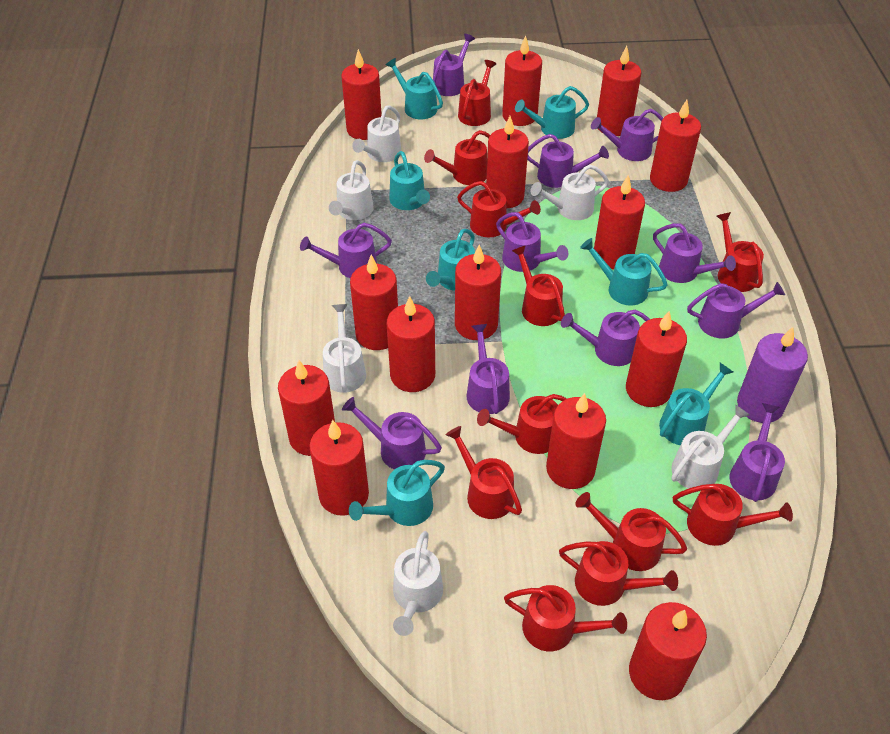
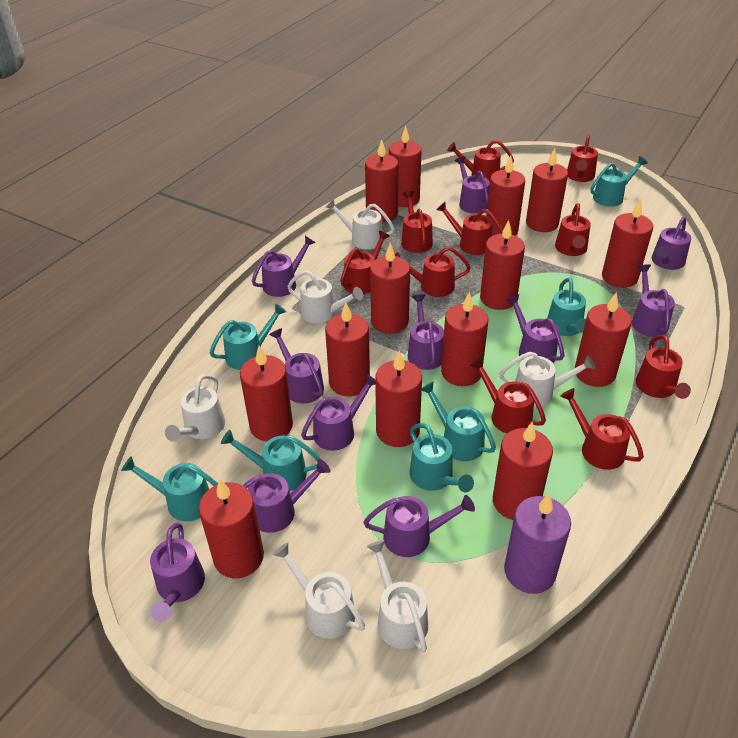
red watering can: [424,130,490,185] [446,426,522,519] [457,181,541,237] [458,60,496,126] [477,394,567,454] [504,585,627,651] [512,245,565,326] [559,541,678,606] [575,492,687,571] [673,484,793,546] [717,212,764,292] = 11 -> [340,231,390,294] [395,247,471,297] [401,191,433,253] [436,202,503,255] [447,140,514,182] [470,358,546,434] [555,203,591,256] [560,388,644,470] [567,134,598,182] [636,335,691,399] = 10

